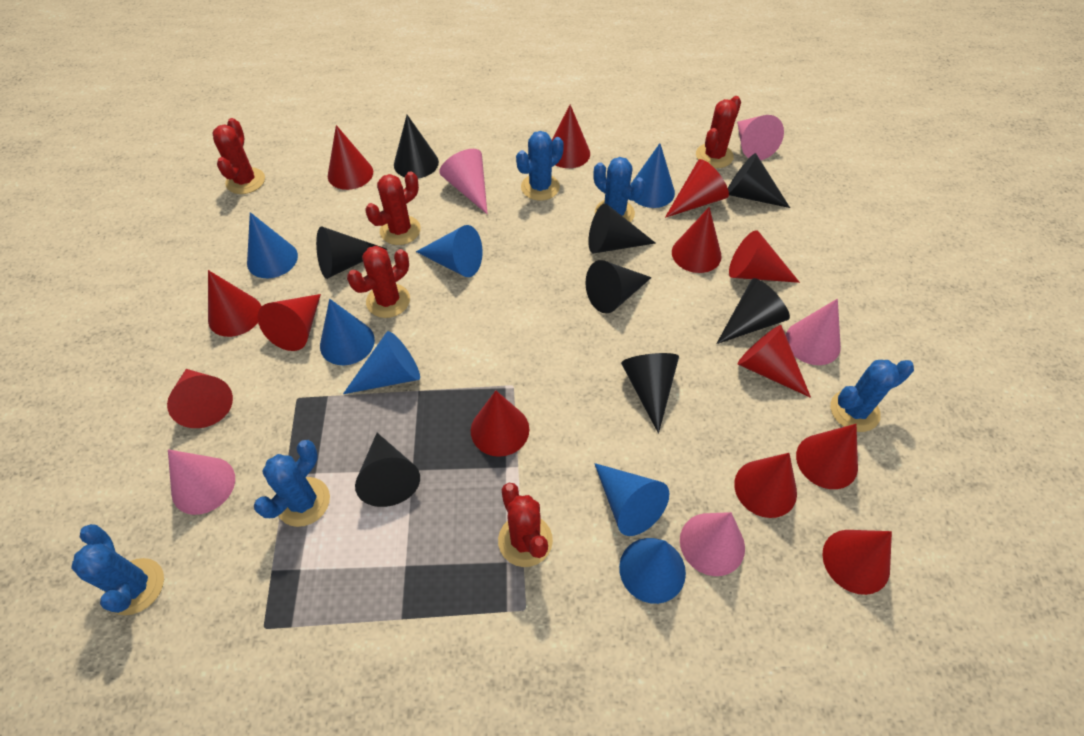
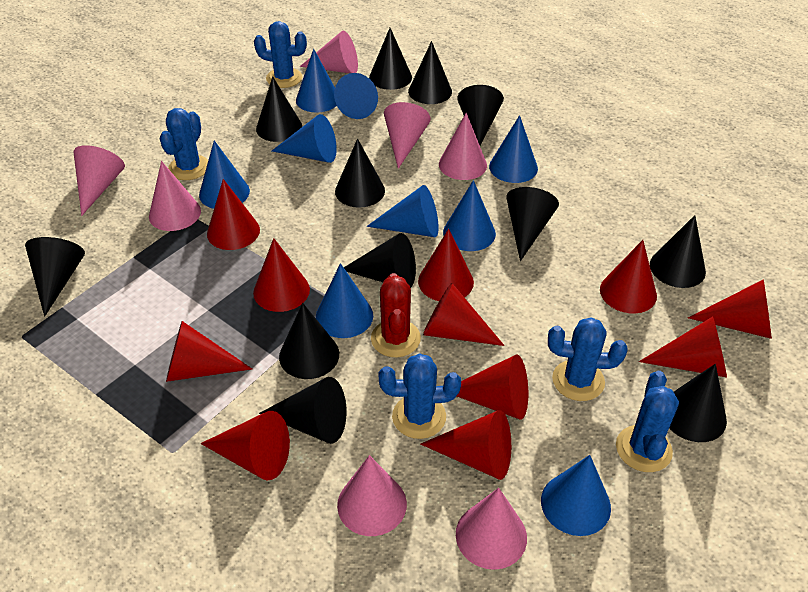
black cone: [316,227,387,279] [355,433,420,507] [394,115,439,178] [586,260,652,314] [588,204,655,253] [621,353,679,434] [716,278,790,344] [728,153,790,208] = 8 -> [25,237,85,317] [256,76,302,142] [259,377,347,444] [279,303,339,379] [335,138,385,208] [344,233,416,288] [369,28,412,90] [408,41,452,104] [457,85,504,145] [506,187,559,261] [650,215,706,288] [669,364,727,442] = 12
blue cone: [247,212,298,278] [320,299,375,365] [343,331,420,394] [416,225,483,277] [594,463,669,536] [619,538,686,604] [630,143,675,208] = 7 -> [199,141,250,209] [272,114,337,163] [296,49,337,112] [315,263,373,338] [334,73,378,119] [367,185,439,237] [443,180,496,251] [489,115,538,183] [541,455,611,536] = 9
pink cone: [168,449,235,515] [439,149,488,214] [680,512,745,576] [737,115,784,160] [786,299,841,365] = 5 -> [74,145,125,216] [149,161,201,231] [300,31,358,73] [337,455,407,536] [384,102,431,169] [439,113,487,180] [456,488,527,570] = 7
red cactus: [212,118,265,194] [347,246,410,318] [366,171,421,245] [498,483,553,567] [696,96,741,168] = 5 -> [371,273,421,357] = 1
red cone: [167,369,233,428] [208,270,262,337] [258,294,321,351] [328,125,373,190] [471,391,529,457] [552,104,590,168] [665,159,729,218] [672,207,722,273] [729,230,800,283] [734,453,797,518] [738,325,811,398] [796,424,858,489] [822,530,892,595] = 13 -> [166,321,252,382] [200,411,290,480] [207,179,260,250] [253,238,310,312] [418,229,474,301] [421,410,511,480] [423,283,505,346] [457,354,528,420] [600,240,657,313] [639,317,727,377] [688,279,772,339] = 11

